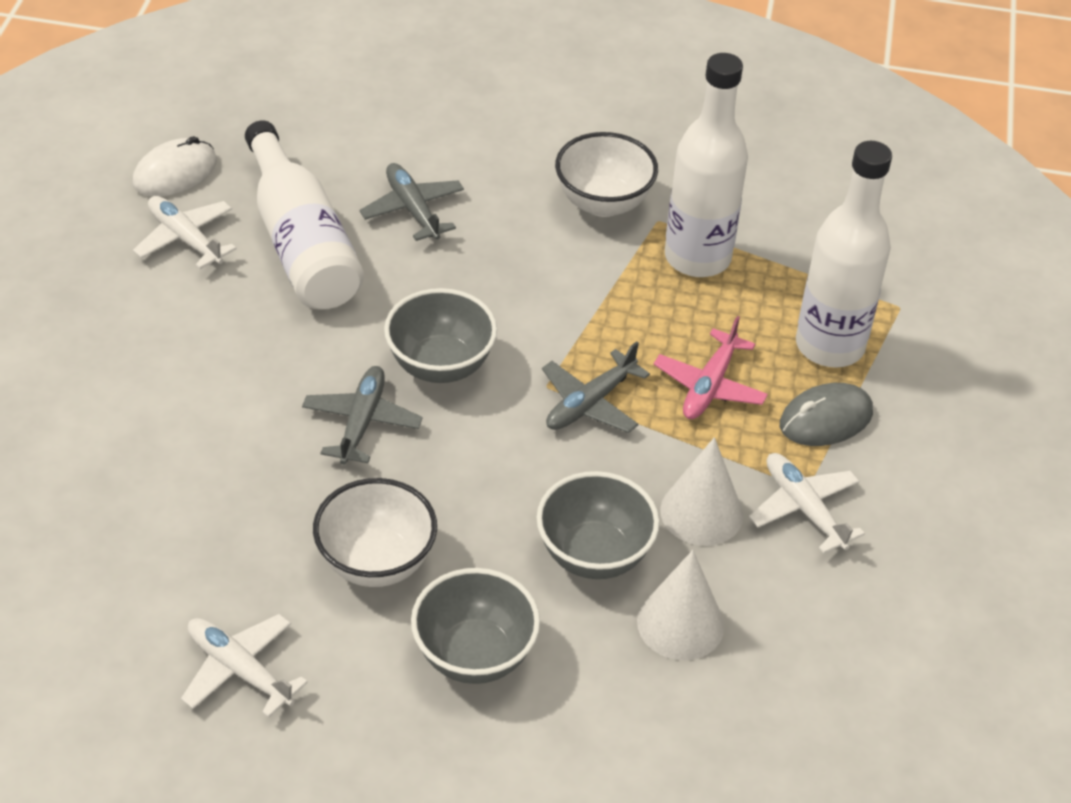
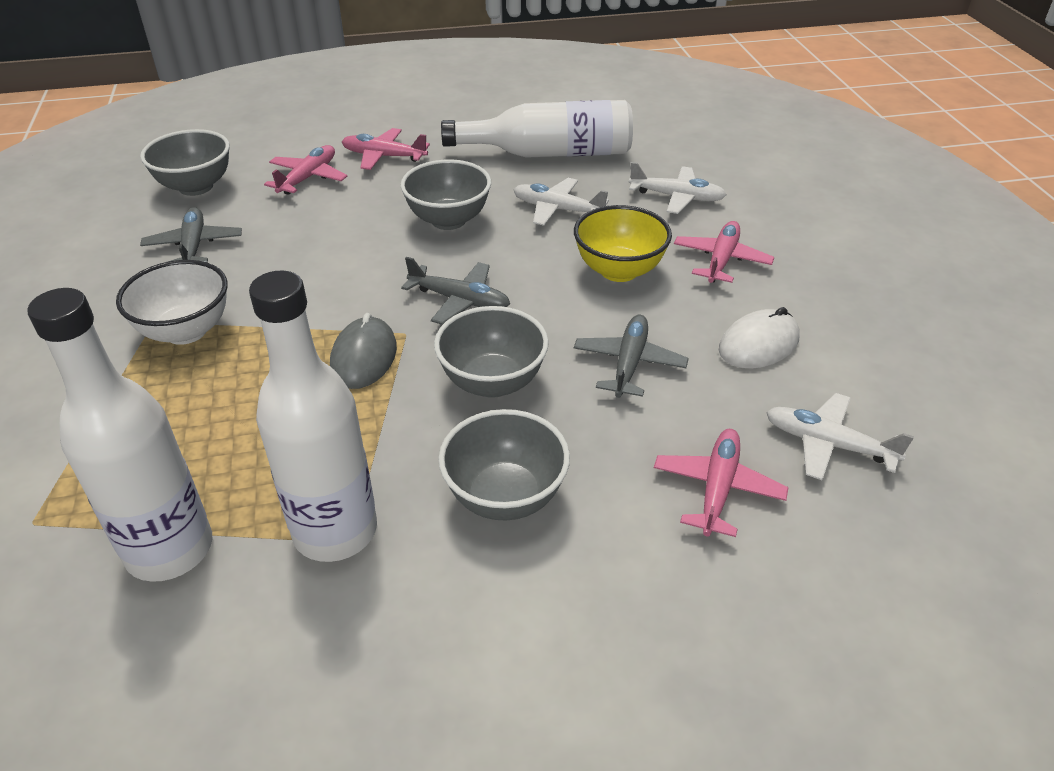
grey bowl: [384,288,497,383] [411,568,540,684] [536,471,660,579] = 3 -> [140,129,230,196] [401,159,491,230] [434,306,549,398] [438,409,570,521] = 4
pink plane: [654,316,768,419] = 1 -> [264,145,347,195] [342,128,430,170] [654,429,789,537] [674,221,774,283] = 4
white bowl: [313,478,437,587] [555,132,658,217] = 2 -> [116,260,228,345] = 1
white cone: [637,550,724,660] [660,437,743,546] = 2 -> none = 0
yellow bowl: none = 0 -> [574,205,672,282] = 1

